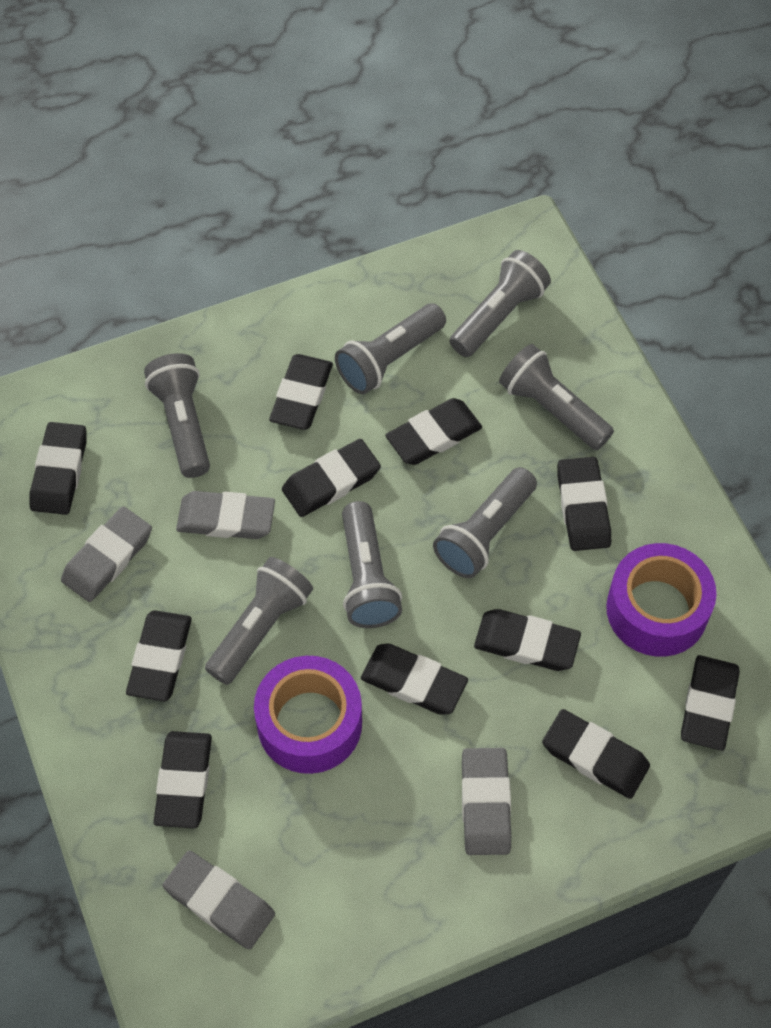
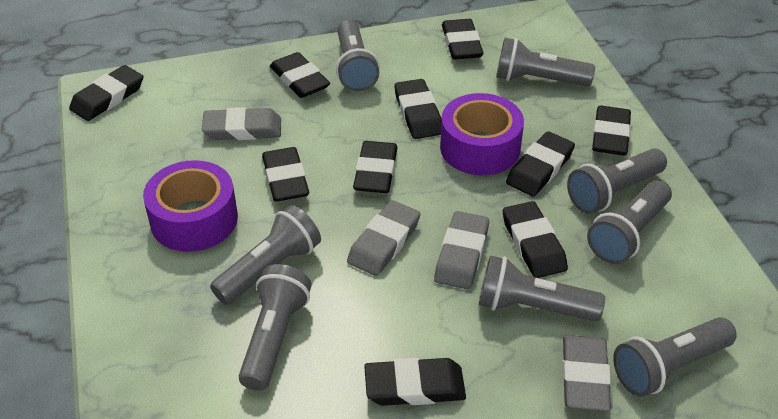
black eraser: [29,422,86,515] [126,610,192,702] [154,731,212,828] [269,354,333,430] [282,439,381,517] [361,644,468,715] [385,398,482,465] [474,609,581,671] [542,709,650,799] [557,457,611,551] [681,655,740,751] = 11 -> [69,65,143,121] [262,147,309,202] [270,52,330,98] [353,141,398,193] [364,358,466,406] [394,79,442,139] [442,19,484,60] [503,201,568,278] [506,131,575,197] [592,105,631,156] = 10
grey flashlight: [144,353,210,478] [205,557,313,685] [335,303,446,394] [342,501,402,628] [433,467,537,578] [449,250,551,357] [499,344,614,450] = 7 -> [210,205,321,305] [239,264,312,391] [336,20,380,91] [479,255,605,322] [496,38,595,86] [567,148,667,214] [587,180,672,264] [613,317,737,397] = 8

